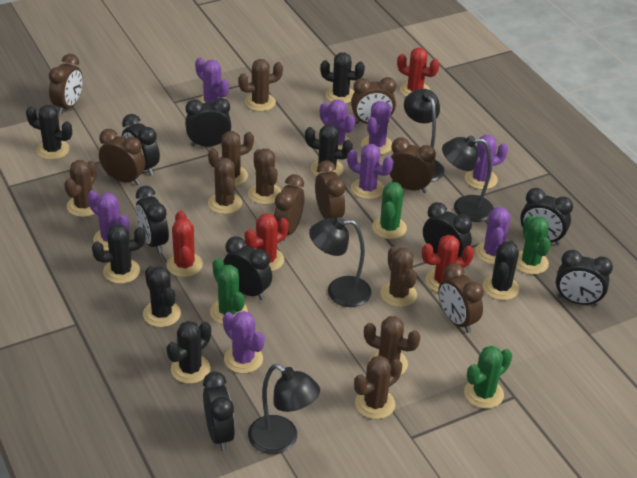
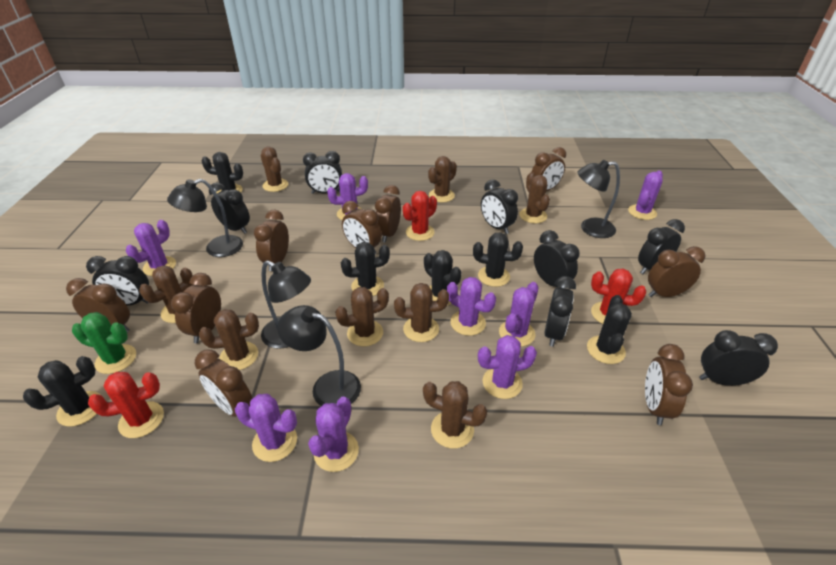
black cactus: [26,105,72,160] [92,224,146,284] [143,266,181,327] [166,321,211,384] [305,124,353,176] [320,52,365,104] [483,241,519,300] = 7 -> [23,356,101,427] [202,152,243,193] [341,242,390,296] [424,250,461,306] [473,232,523,287] [587,295,632,364] = 6
brown clock: [49,54,83,114] [99,129,145,185] [273,174,304,241] [315,161,345,219] [351,77,396,124] [390,137,436,193] [438,263,484,333] = 7 -> [66,278,130,332] [171,273,221,343] [195,349,252,417] [254,210,289,271] [342,201,382,254] [375,185,401,243] [531,147,566,191] [645,344,693,425] [648,246,705,297] = 9
green cactus: [210,258,248,324] [372,182,407,239] [464,346,512,409] [516,216,551,275] = 4 -> [72,312,136,374] = 1
red cactus: [166,211,203,277] [245,213,289,271] [397,48,440,96] [422,235,474,292] = 4 -> [88,372,164,438] [403,191,437,241] [591,269,646,324] = 3

